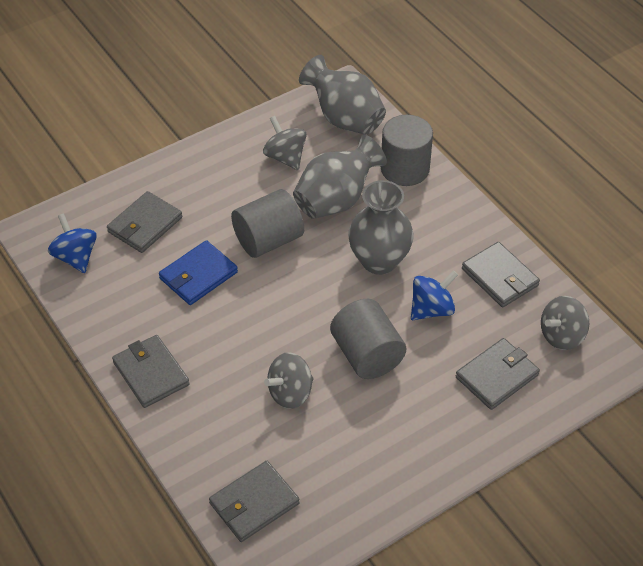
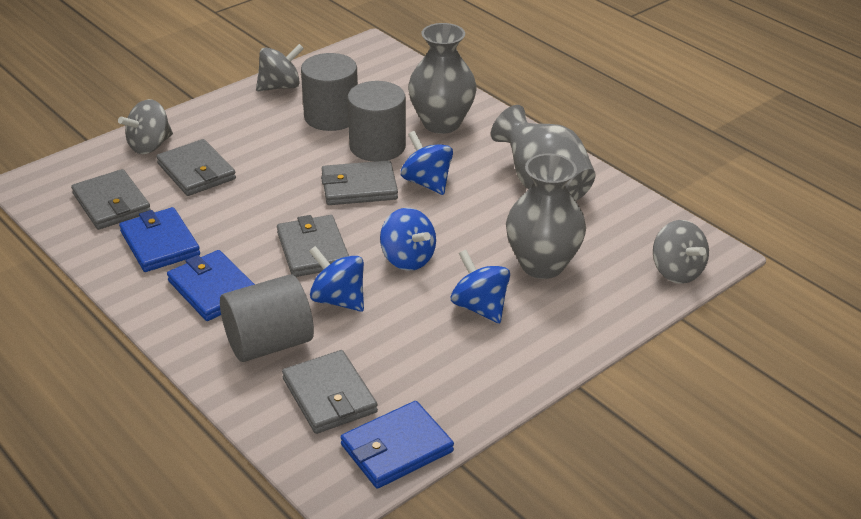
blue spinning top: [48,213,97,273] [411,270,458,320] = 2 -> [309,246,364,312] [380,208,436,271] [401,131,453,195] [451,250,510,323] = 4
blue wallet: [159,240,238,305] = 1 -> [119,207,200,272] [167,250,255,321] [340,401,454,489] = 3

